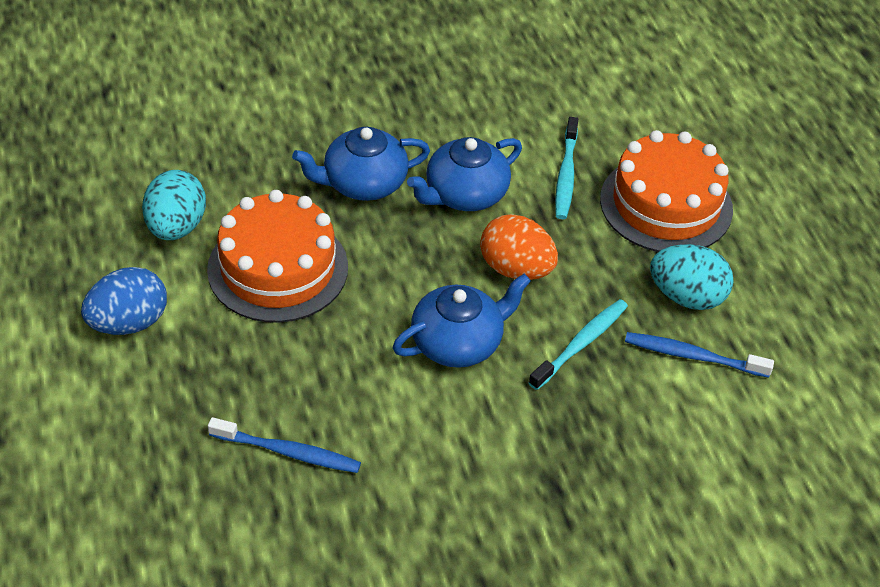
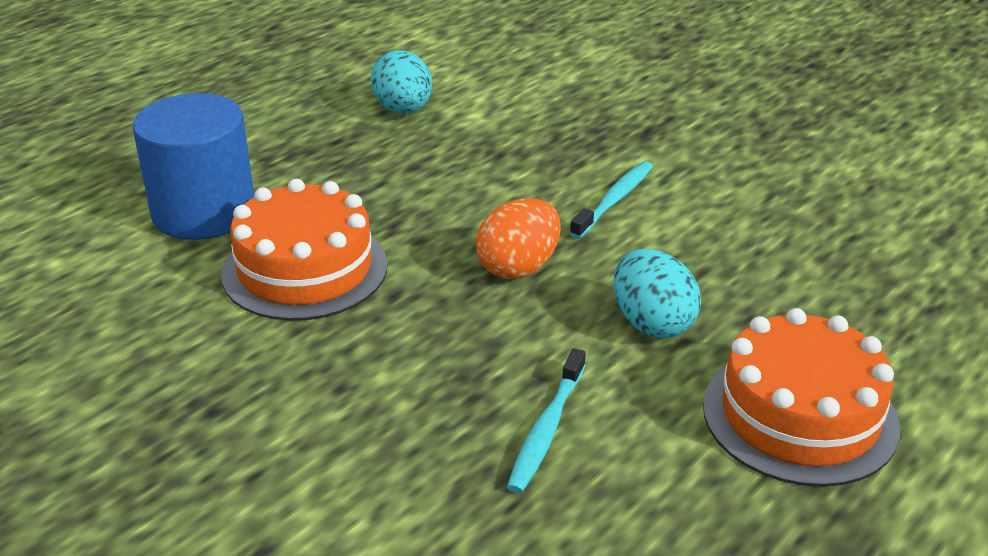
blue cylinder: none = 0 -> [133,93,254,240] = 1
blue egg: [81,267,167,335] = 1 -> none = 0
blue teapot: [292,127,430,201] [393,274,531,368] [407,137,522,211] = 3 -> none = 0
blue toothbrush: [208,417,361,473] [625,332,774,378] = 2 -> none = 0

